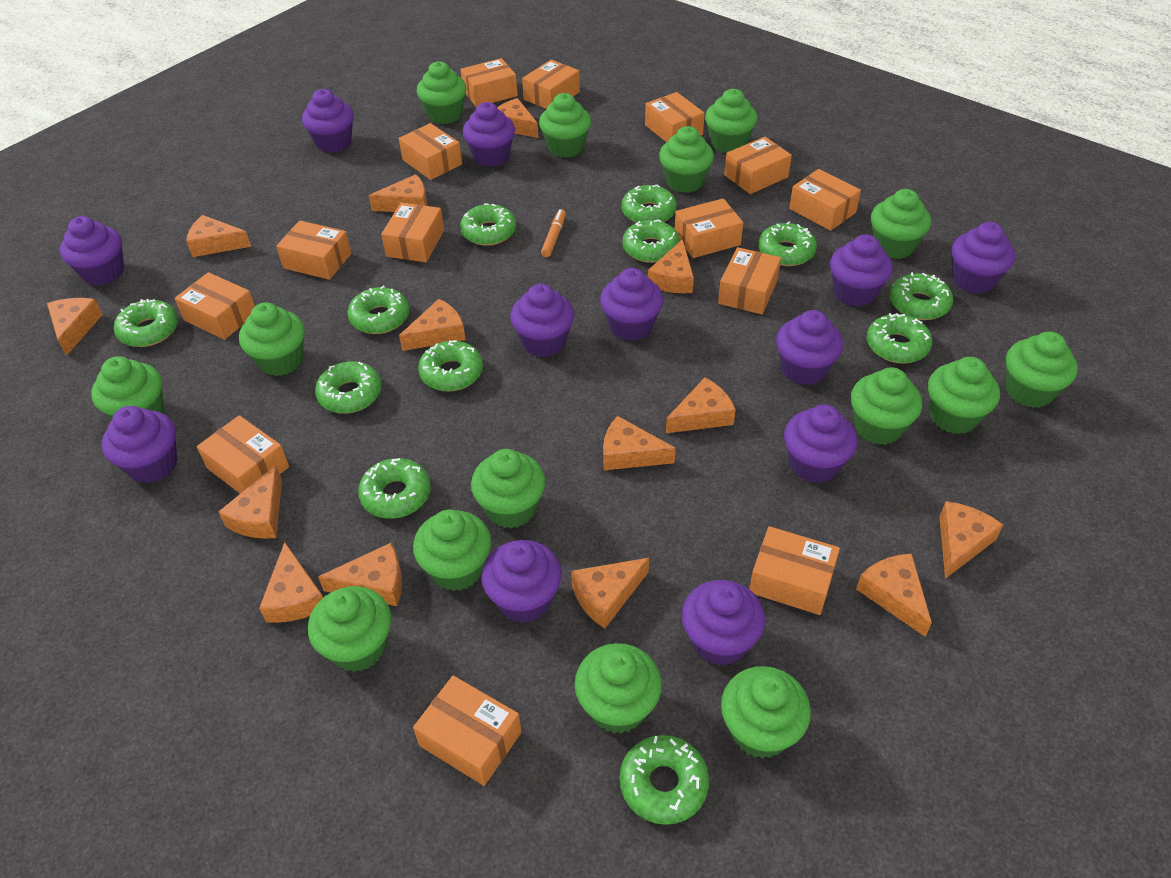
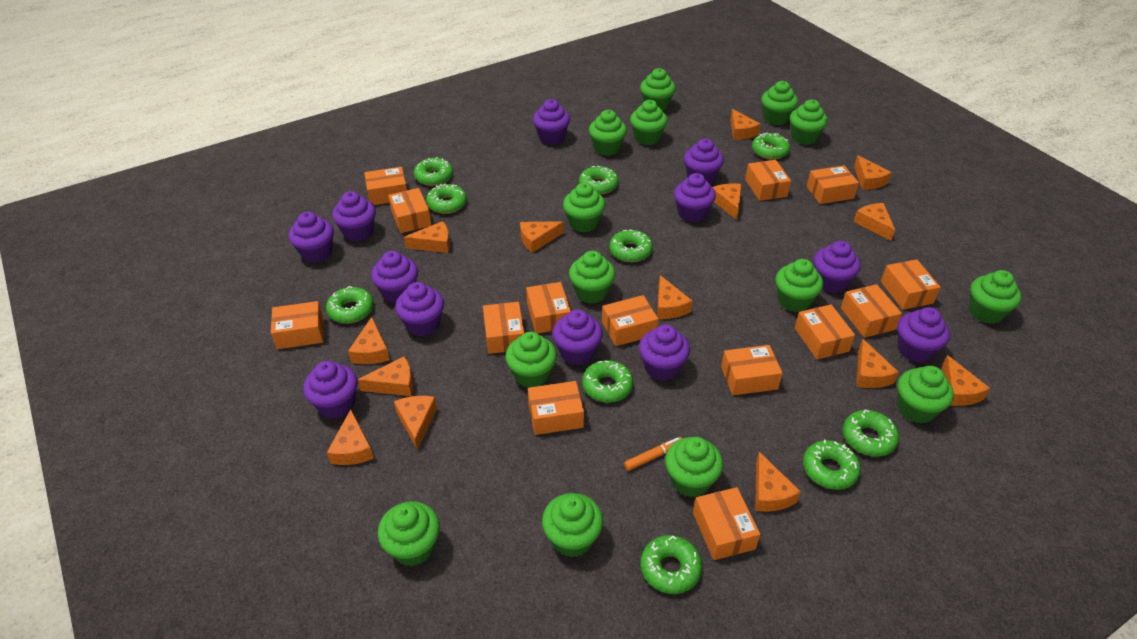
green cupcake: [91,356,164,419] [239,302,305,376] [308,586,391,672] [413,510,491,591] [417,61,467,124] [471,449,545,528] [539,93,591,158] [575,643,662,734] [659,126,714,193] [705,89,758,153] [721,666,811,759] [851,367,922,445] [871,189,931,259] [928,357,1000,434] [1006,331,1078,408] = 15 -> [378,501,440,566] [505,332,557,388] [542,493,603,557] [563,183,605,233] [569,251,615,304] [589,110,627,156] [630,100,668,145] [640,68,676,111] [665,437,723,497] [761,81,798,125] [775,259,823,312] [790,99,828,145] [898,366,954,424] [969,270,1021,324] = 14
green donut: [114,299,178,347] [315,361,382,414] [347,286,409,334] [358,458,431,519] [418,340,483,391] [460,203,516,246] [620,735,709,825] [621,185,677,223] [623,219,680,263] [758,221,817,266] [867,313,932,363] [890,272,953,320] = 12 -> [326,286,374,323] [414,157,453,186] [426,184,467,214] [579,166,619,195] [582,360,633,403] [609,229,653,262] [640,535,702,594] [752,132,790,160] [803,440,861,490] [843,410,899,457] = 10

